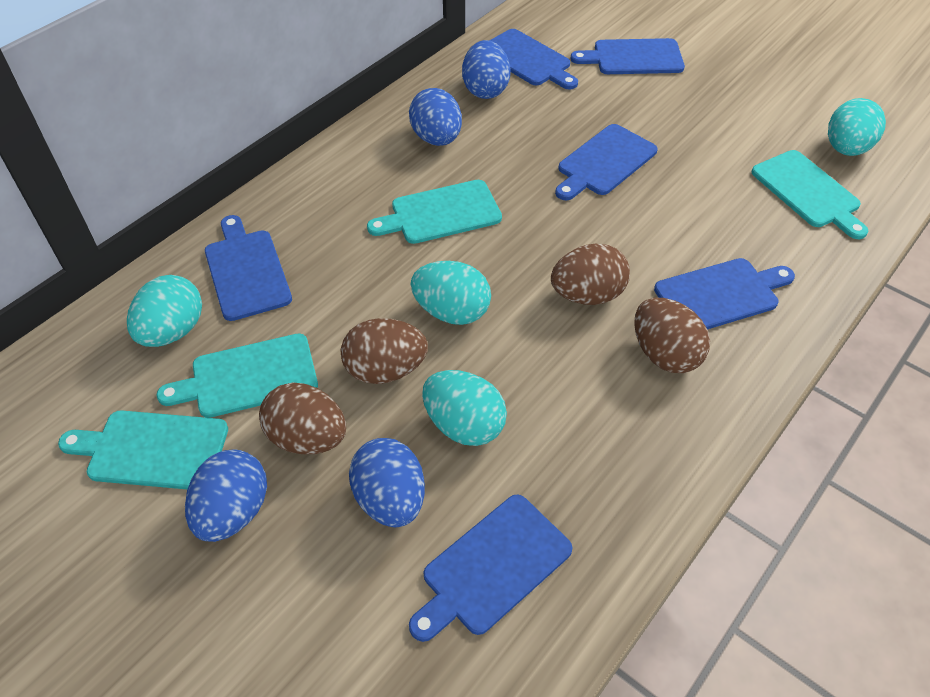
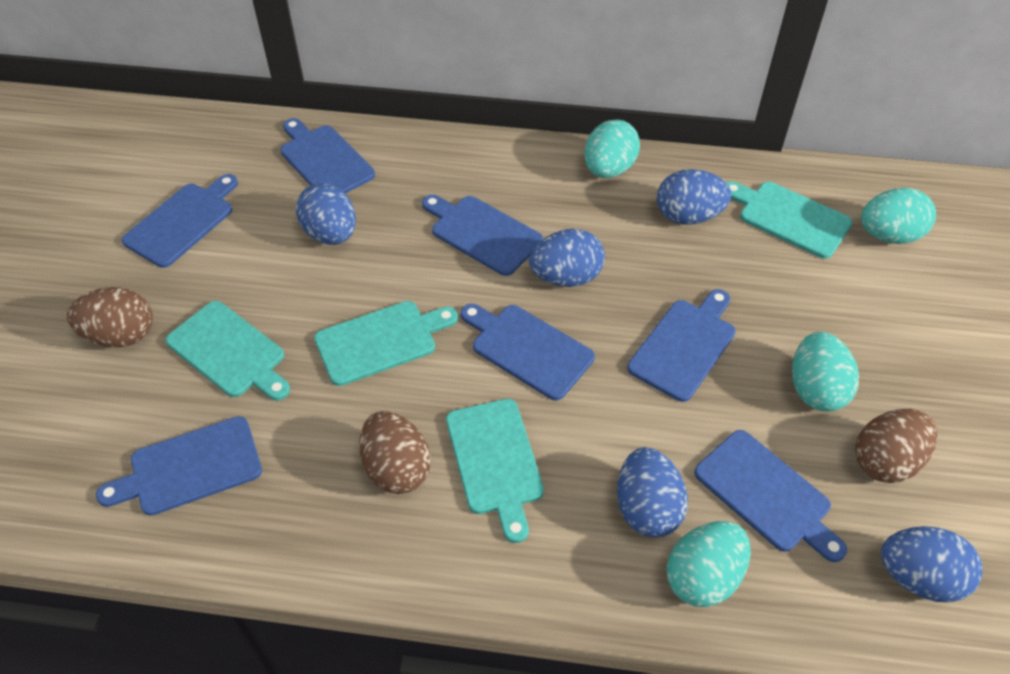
blue cutting board: [205,215,292,321] [409,494,573,642] [489,29,578,90] [555,124,658,201] [570,38,685,74] [654,258,795,330] = 6 -> [96,416,262,516] [122,174,238,268] [280,118,375,194] [422,195,543,276] [461,304,595,400] [627,289,736,402] [694,430,847,562] = 7
blue egg: [185,449,267,542] [349,438,425,527] [409,88,462,146] [462,40,511,99] = 4 -> [296,183,356,245] [529,229,605,287] [617,447,688,538] [657,169,731,225] [881,526,982,602] = 5
brown egg: [259,383,346,454] [341,318,428,384] [551,244,630,305] [634,298,710,373] = 4 -> [67,287,153,347] [359,411,431,494] [855,409,937,483] = 3

